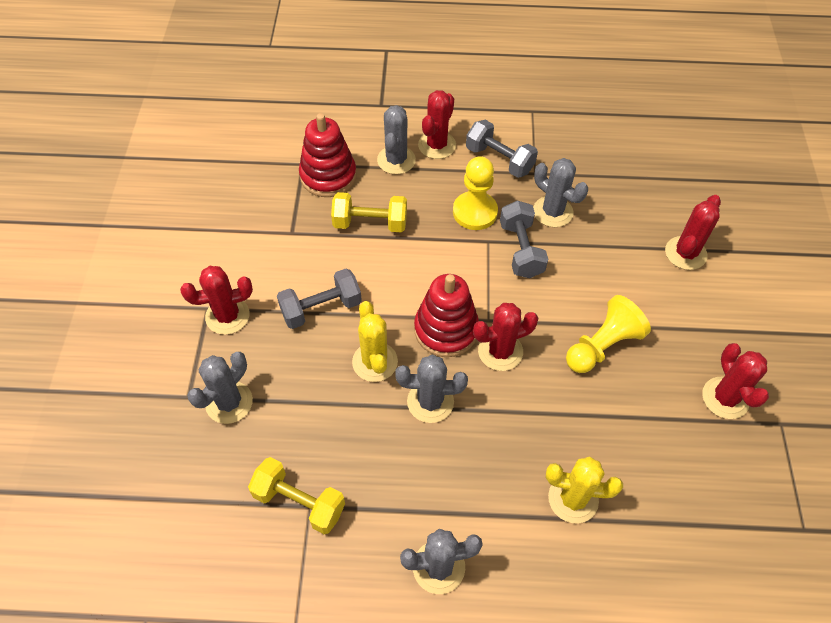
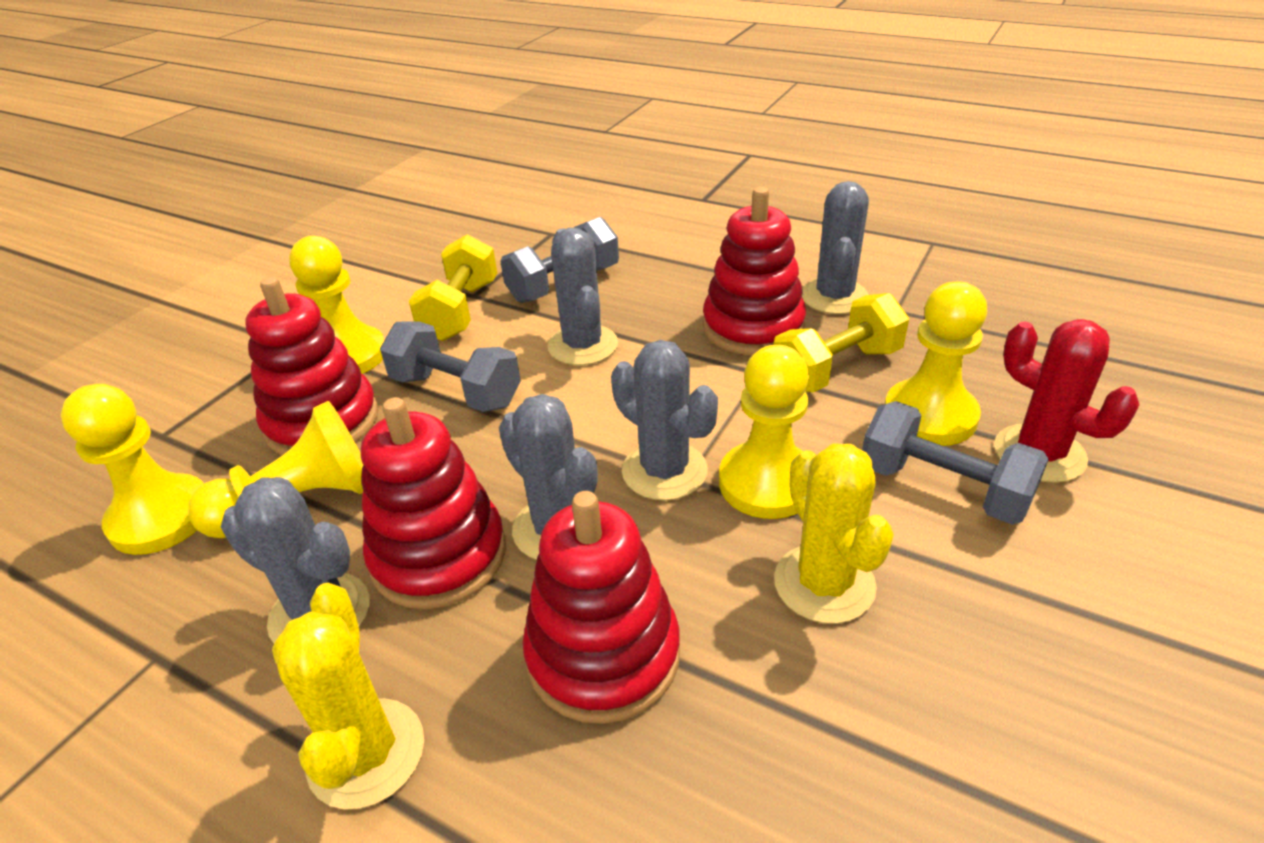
red cactus: [180,266,253,335] [418,90,456,159] [473,303,538,371] [665,195,721,270] [702,343,769,419] = 5 -> [994,319,1139,483] = 1
red stacking toy: [299,113,357,197] [414,274,479,357] = 2 -> [245,277,378,455] [361,397,506,609] [523,491,680,724] [703,187,806,355] = 4
yellow pawn: [453,156,498,230] [566,295,651,373] = 2 -> [61,384,204,555] [188,401,363,538] [289,236,384,374] [719,345,809,519] [885,281,987,446] = 5

